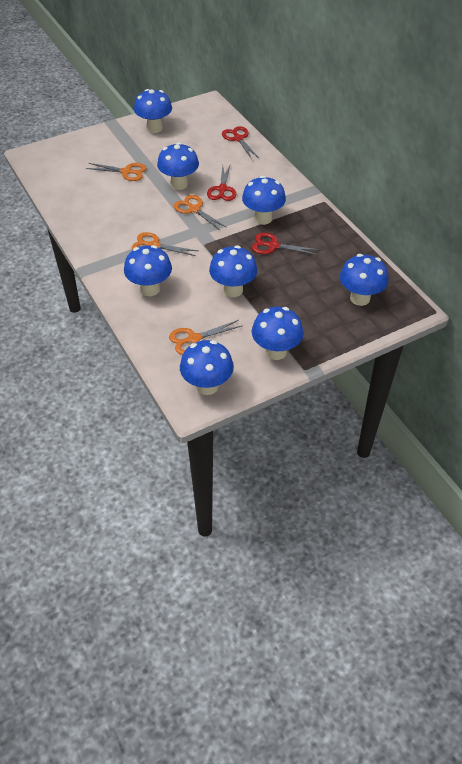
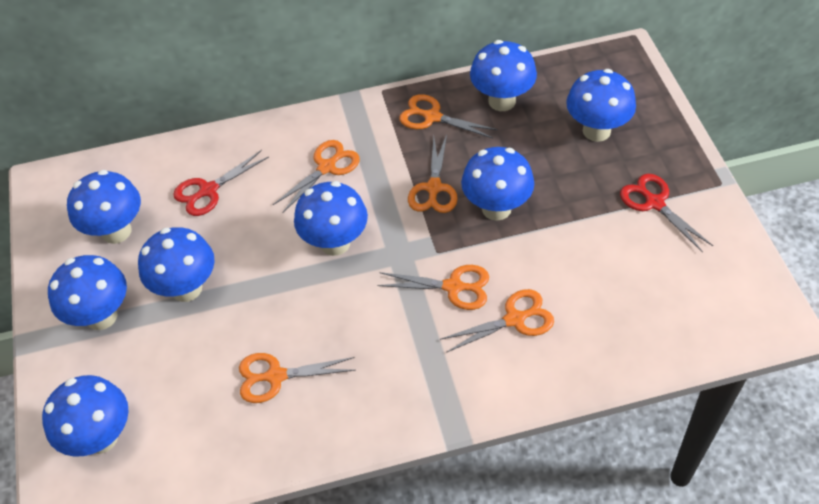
orange scissors: [86,163,147,181] [132,232,198,256] [169,320,242,355] [174,195,227,230] = 4 -> [239,353,356,403] [273,140,360,213] [377,265,489,310] [399,94,498,138] [408,135,458,213] [440,289,554,353] = 6
red scissors: [207,163,236,201] [222,126,259,159] [252,233,319,255] = 3 -> [173,150,269,216] [620,174,713,252] = 2

